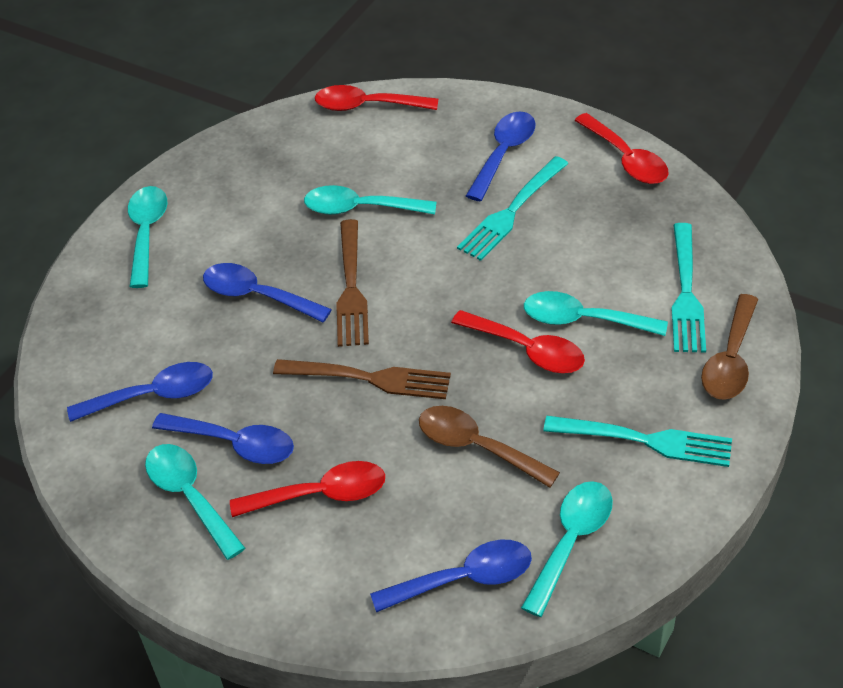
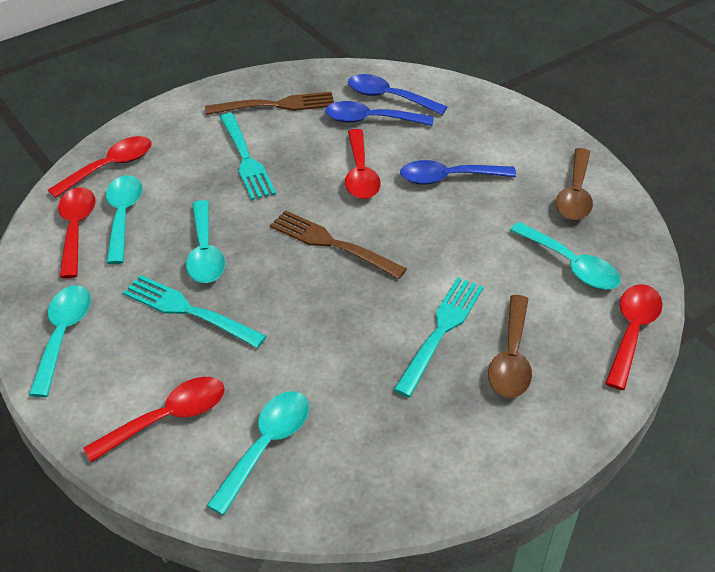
blue spoon: [67,362,213,422] [152,413,294,464] [203,263,332,322] [370,540,532,613] [466,111,536,202] = 5 -> [325,101,434,126] [348,74,447,115] [400,160,516,184] = 3
red spoon: [230,461,385,517] [315,85,438,111] [451,310,585,373] [574,113,669,184] = 4 -> [48,136,152,198] [58,187,96,279] [84,377,225,462] [345,129,381,199] [605,284,663,390] = 5

